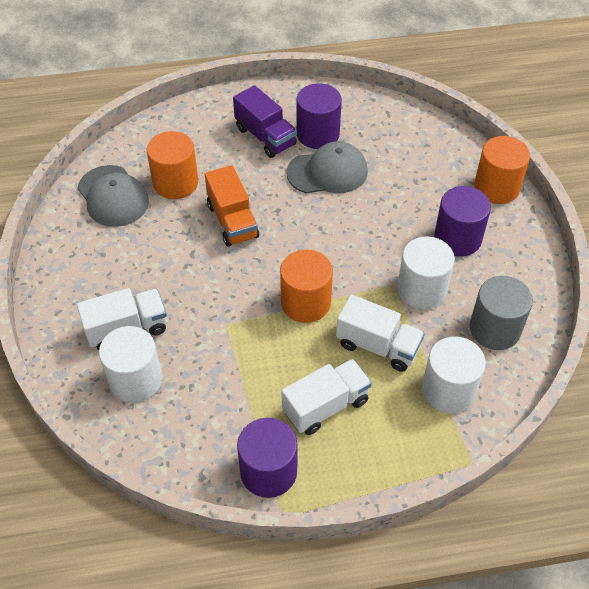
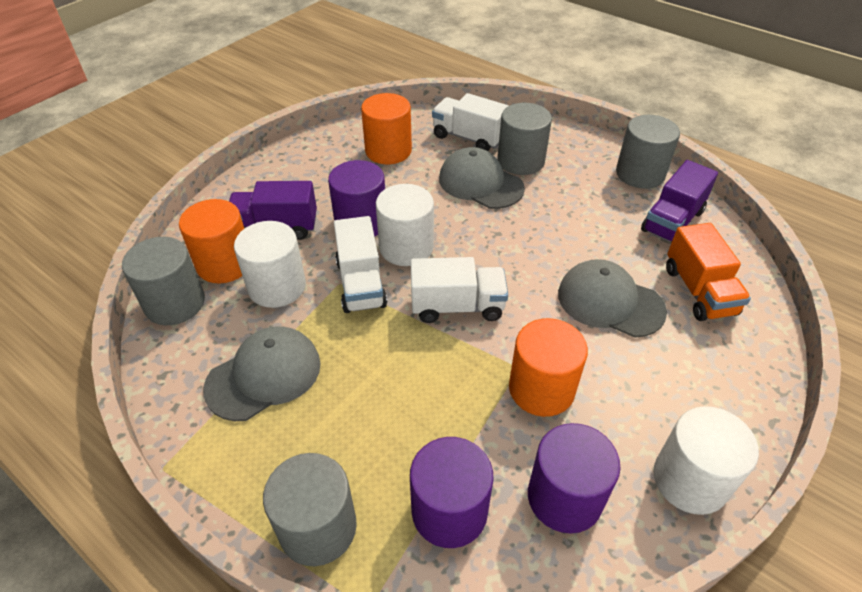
grey cap: [78,165,149,227] [286,141,368,194] = 2 -> [203,327,321,421] [439,147,525,209] [558,259,667,338] = 3
grey cylinder: [470,276,533,350] = 1 -> [122,237,205,325] [263,453,357,566] [497,103,552,175] [616,115,680,189] = 4
purple truck: [233,85,297,158] = 1 -> [229,181,317,240] [641,160,718,243] = 2

